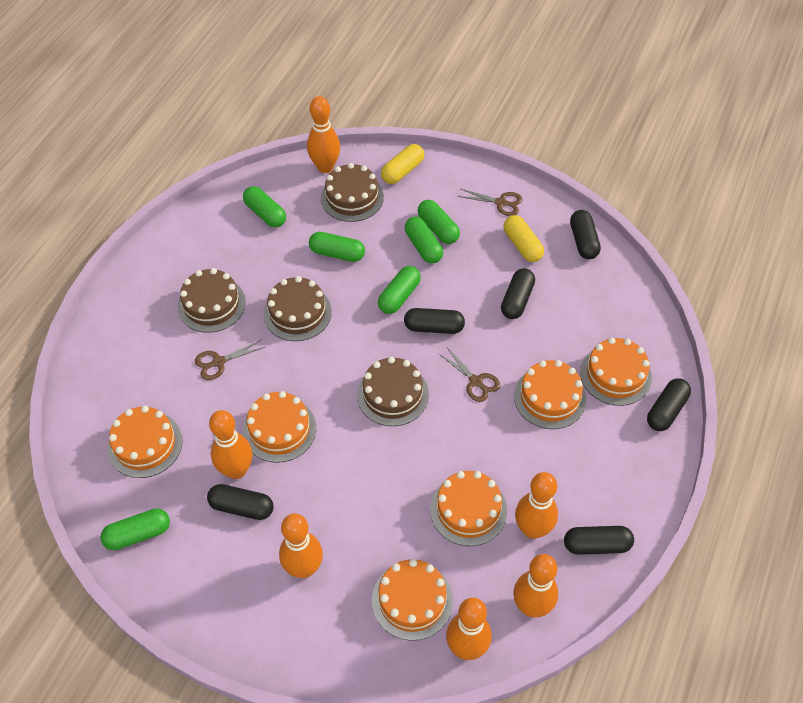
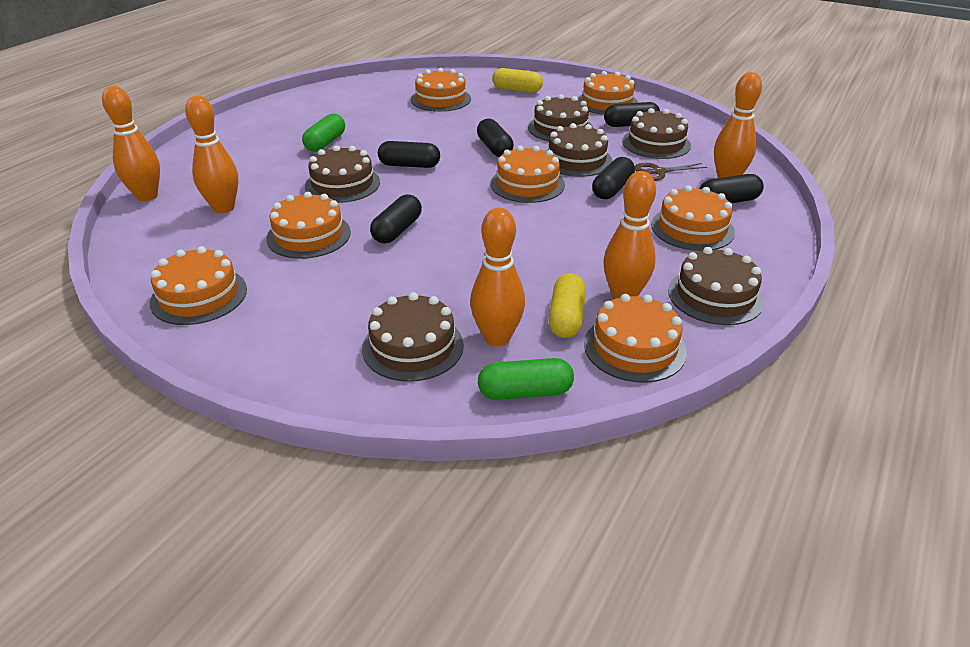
brown cake: [177,268,246,333] [263,276,332,341] [321,163,384,222] [357,357,429,426] = 4 -> [305,145,380,203] [362,292,464,382] [528,94,593,141] [546,123,612,177] [622,108,691,159] [668,247,764,325] = 6
brown scissors: [195,339,265,380] [439,348,500,402] [458,189,522,216] = 3 -> [635,163,707,181] = 1
green capsule: [100,508,170,550] [243,186,286,228] [309,232,365,262] [378,266,421,314] [405,217,443,263] [418,200,460,244] = 6 -> [302,114,345,152] [478,358,574,400] = 2
orange bowling pin: [209,410,253,479] [279,513,323,578] [307,96,340,173] [446,598,492,660] [513,554,558,618] [515,472,558,539] = 6 -> [102,86,160,201] [185,96,238,214] [470,208,525,347] [603,171,656,299] [714,72,762,178] = 5
orange cake: [108,406,183,478] [243,391,316,463] [372,559,453,641] [430,471,507,546] [514,360,586,429] [580,337,652,406] = 6 -> [150,246,247,325] [266,192,351,259] [411,68,471,112] [491,146,565,203] [578,71,638,115] [584,294,687,383] [651,185,735,251] = 7

